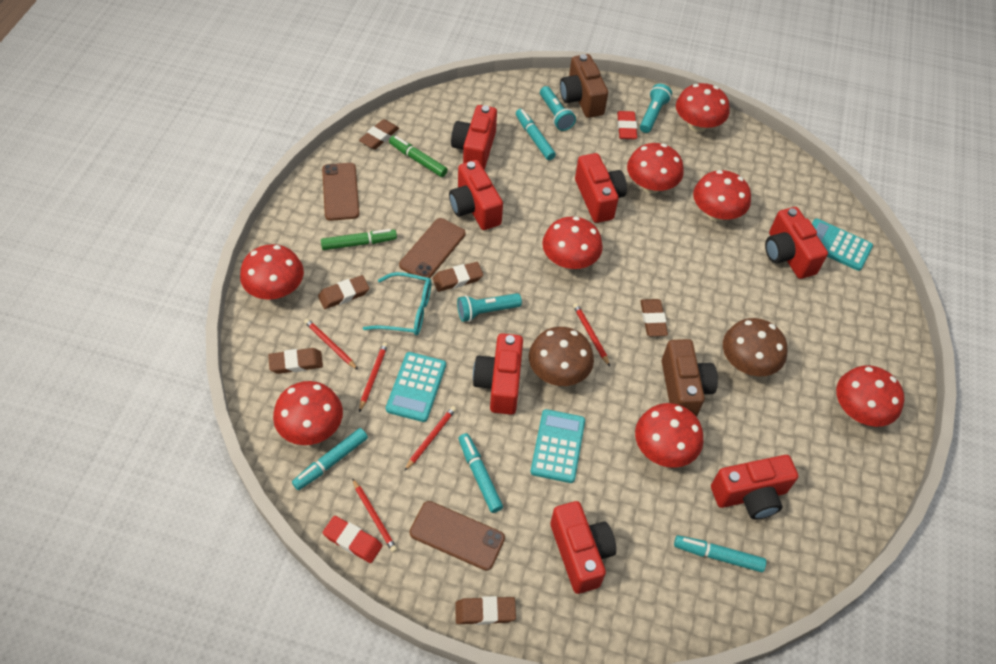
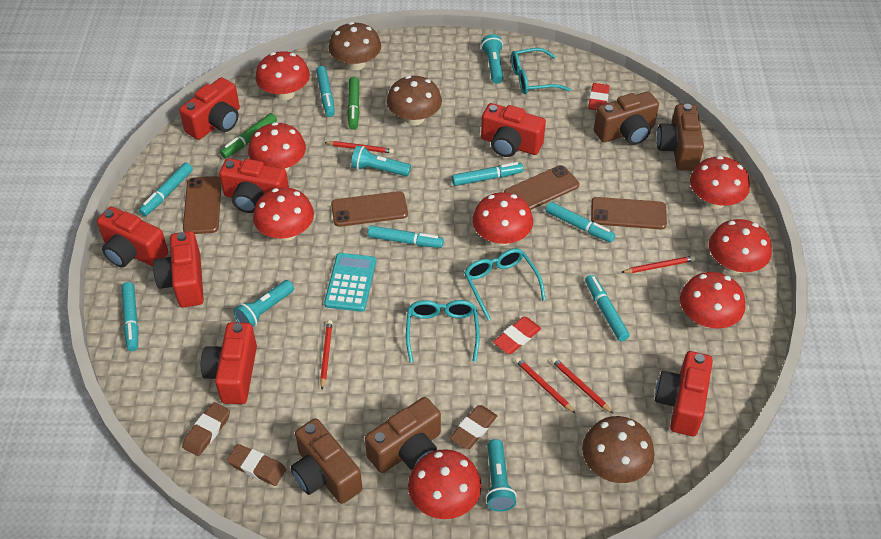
brown camera: [560,54,608,118] [662,339,718,417] = 2 -> [291,418,362,504] [365,397,441,473] [594,91,659,145] [657,104,704,170] = 4
brown eraser: [268,348,323,374] [318,275,369,309] [359,119,399,149] [433,262,483,292] [455,596,516,625] [640,299,668,336] = 6 -> [182,402,230,456] [227,444,286,486] [450,405,497,449] = 3
brown mushroom: [529,327,594,386] [723,318,787,377] = 2 -> [329,22,381,70] [387,76,442,125] [582,416,655,483] = 3
brown phone: [322,163,359,221] [399,218,466,281] [410,501,505,571] = 3 -> [183,176,222,234] [331,191,408,227] [504,165,579,210] [591,197,667,229] = 4
turquoise calculator: [386,352,446,422] [531,409,585,483] [812,218,873,271] = 3 -> [324,253,376,312] = 1
turquoise flashlight: [457,293,522,322] [540,86,576,131] [640,84,672,133] = 3 -> [233,280,294,327] [351,145,411,176] [481,34,503,84] [485,439,517,512] = 4
turquoise glasses: [363,272,431,335] = 1 -> [406,300,480,362] [464,249,546,320] [511,48,571,94] = 3
turquoise marker: [292,428,368,490] [458,433,503,513] [516,109,556,160] [674,535,766,572] = 4 -> [122,282,138,351] [139,163,193,216] [316,66,335,117] [368,225,444,248] [452,162,524,186] [545,202,615,243] [585,275,630,341] = 7

